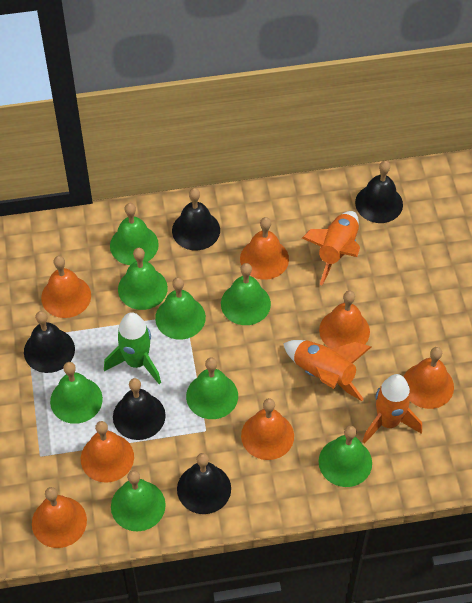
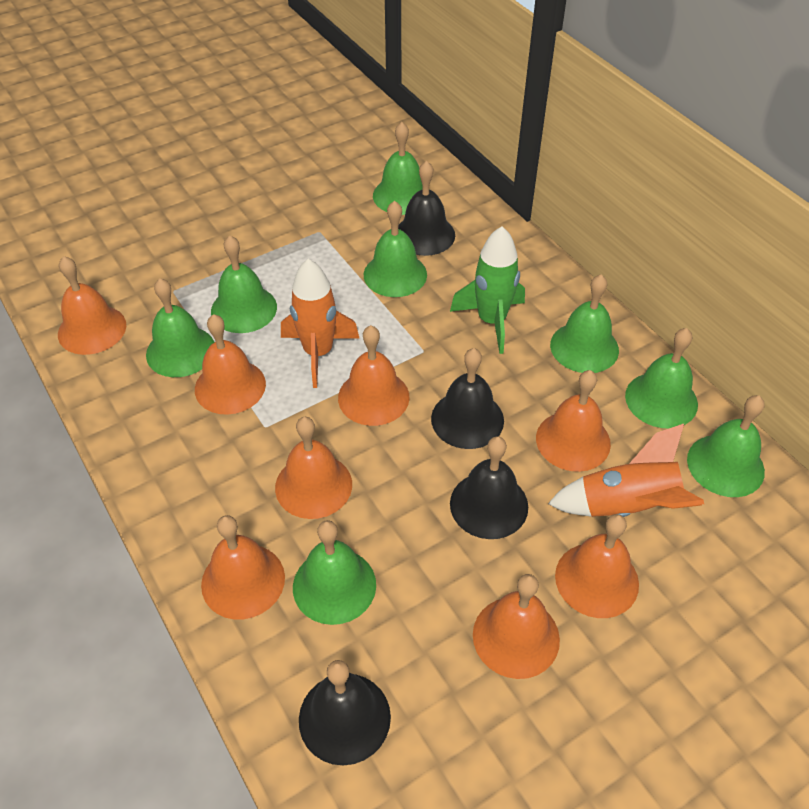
black bell: [24,311,75,373] [113,378,166,440] [172,188,220,250] [177,453,231,514] [355,161,403,223] = 5 -> [299,660,391,766] [398,161,455,256] [431,348,504,449] [450,436,528,539] = 4
orange bell: [32,487,87,548] [41,256,91,318] [81,421,134,483] [240,217,289,280] [241,398,294,460] [319,291,370,349] [404,347,454,409] = 7 -> [58,256,126,355] [195,314,266,415] [201,515,285,620] [275,417,352,519] [338,325,410,426] [473,574,560,679] [536,370,611,472] [555,514,639,618] = 8
orange rocket: [283,340,371,401] [302,211,360,285] [362,374,422,444] = 3 -> [281,259,360,388] [548,424,704,517] = 2

